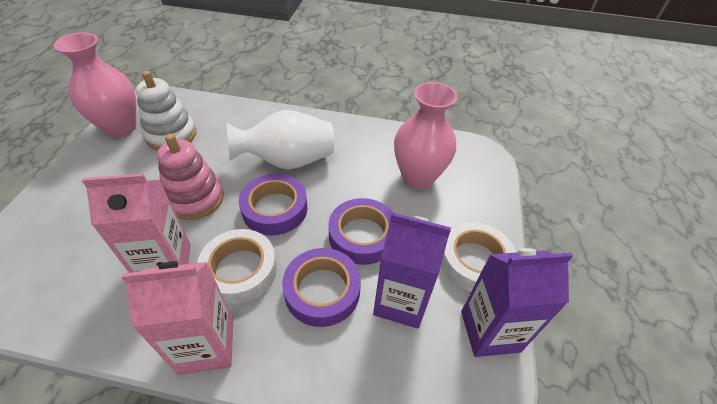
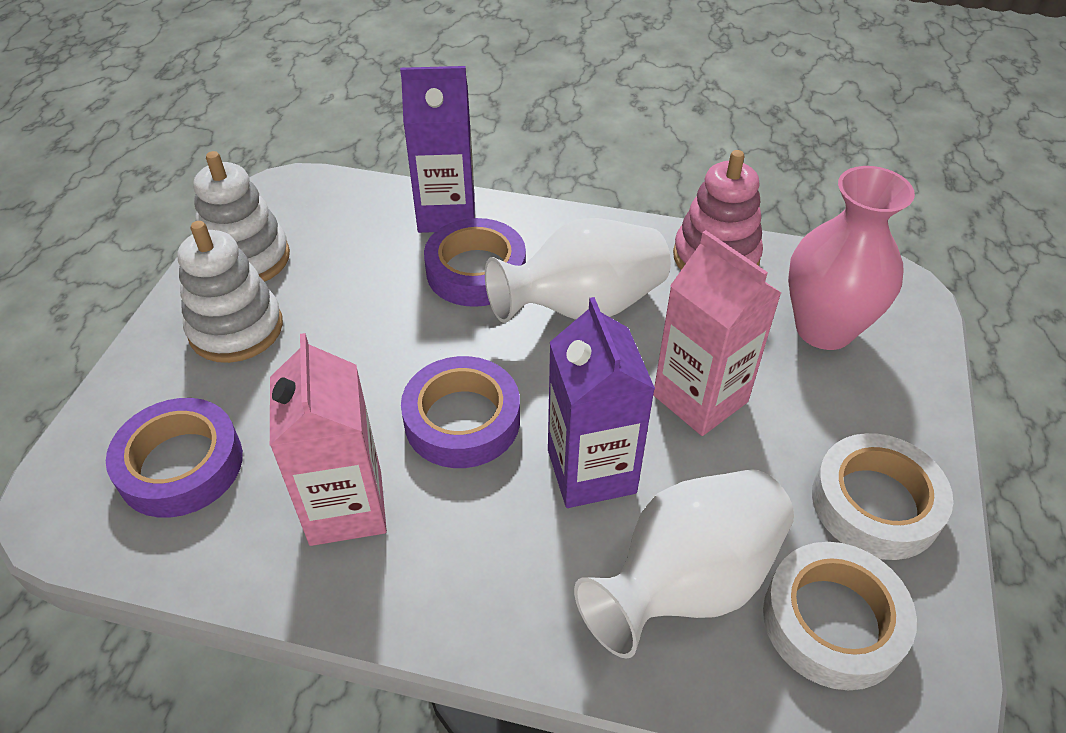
pink vase: [54,32,136,137] [394,82,457,189] = 2 -> [788,166,915,350] = 1
white stacking toy: [136,71,196,150] = 1 -> [178,221,283,363] [193,151,290,282] = 2
white vase: [227,110,334,170] = 1 -> [485,218,671,323] [574,469,794,659] = 2

